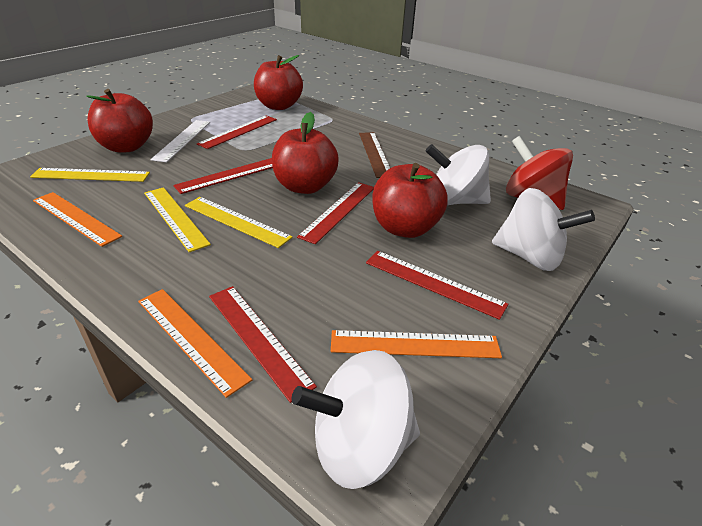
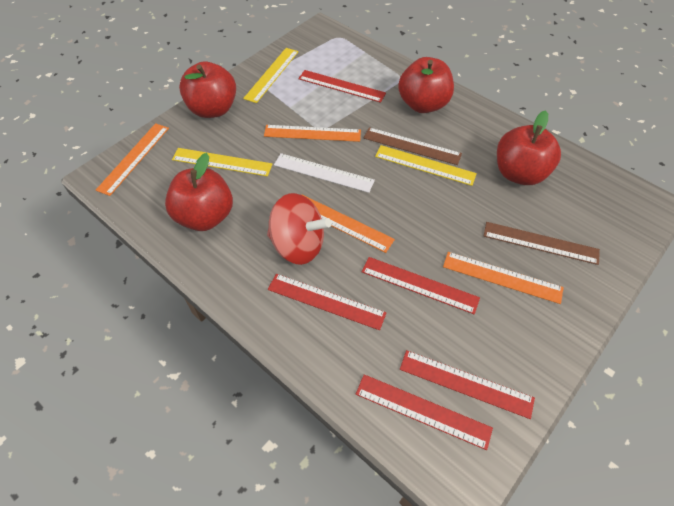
brown ruler: [359,132,390,178] = 1 -> [364,127,462,165] [484,222,600,265] = 2
orange ruler: [33,192,122,247] [138,289,252,398] [331,330,502,358] = 3 -> [96,123,169,196] [264,125,361,142] [302,195,395,253] [443,252,564,304] = 4
white spinning top: [291,350,420,489] [425,144,491,205] [492,188,595,271] = 3 -> none = 0

